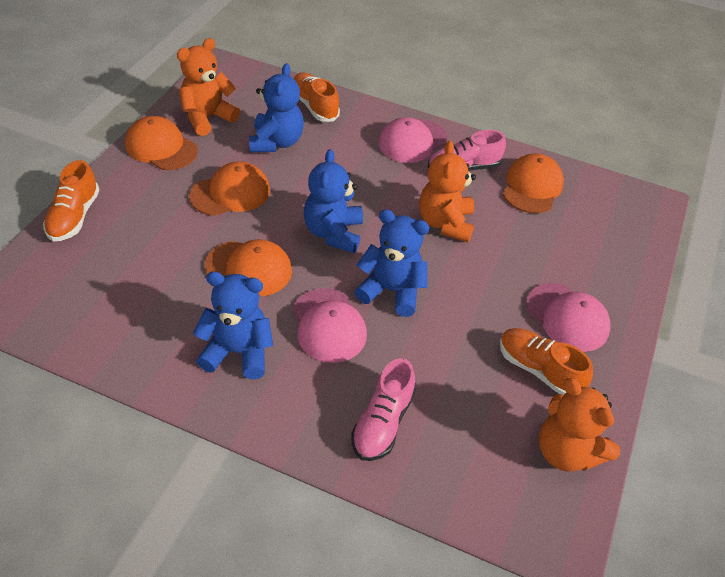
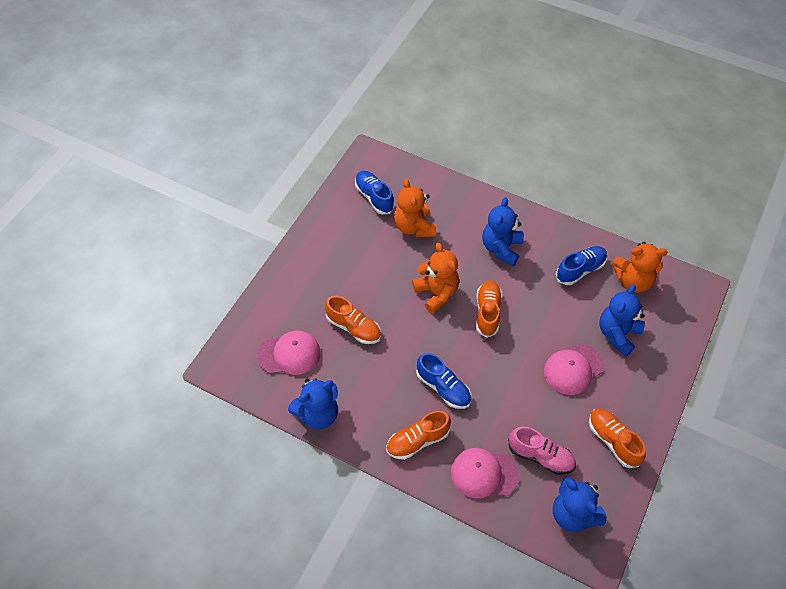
blue shoe: none = 0 -> [355,171,395,215] [416,353,471,409] [556,246,607,285] = 3
orange cap: [125,116,198,170] [189,161,270,216] [205,239,292,296] [503,153,564,213] = 4 -> none = 0
orange shoe: [43,160,100,241] [293,72,340,122] [500,328,593,395] = 3 -> [325,296,381,344] [386,411,451,460] [476,280,502,338] [589,408,646,468] = 4
pink shoe: [351,358,415,461] [428,130,506,171] = 2 -> [508,427,576,475] = 1

